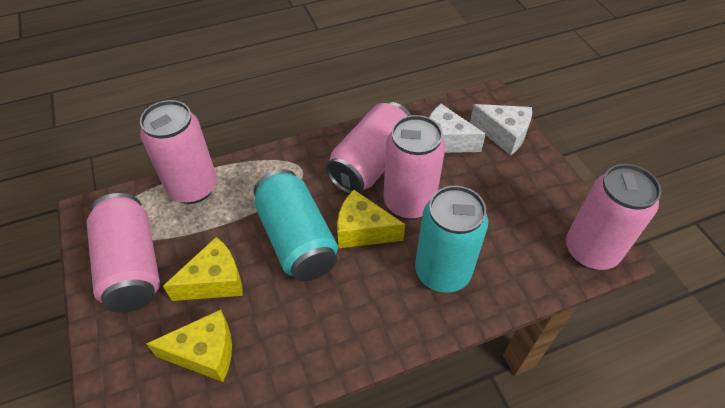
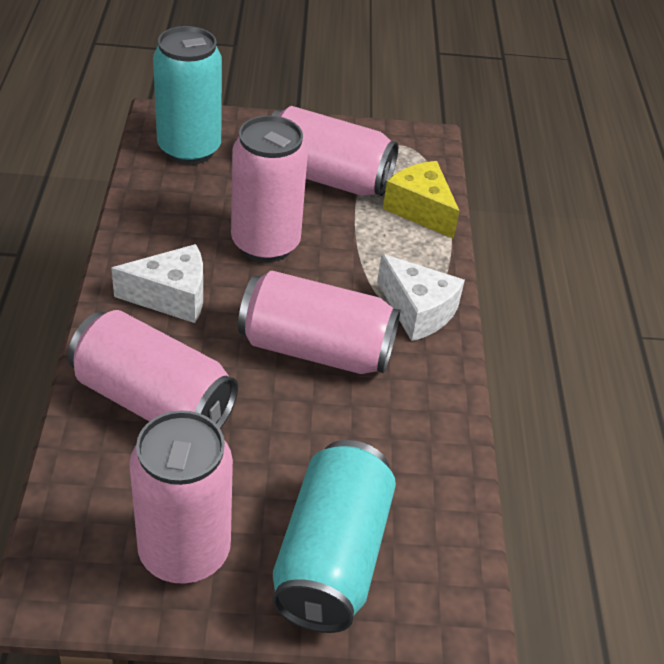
yellow cheese: [146,310,232,382] [163,237,243,301] [337,190,405,248] = 3 -> [383,161,460,239] = 1

